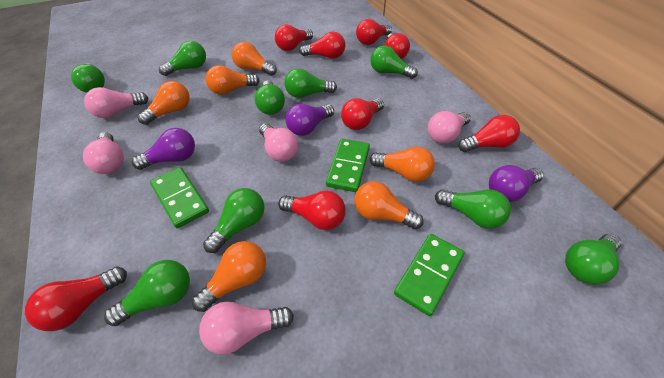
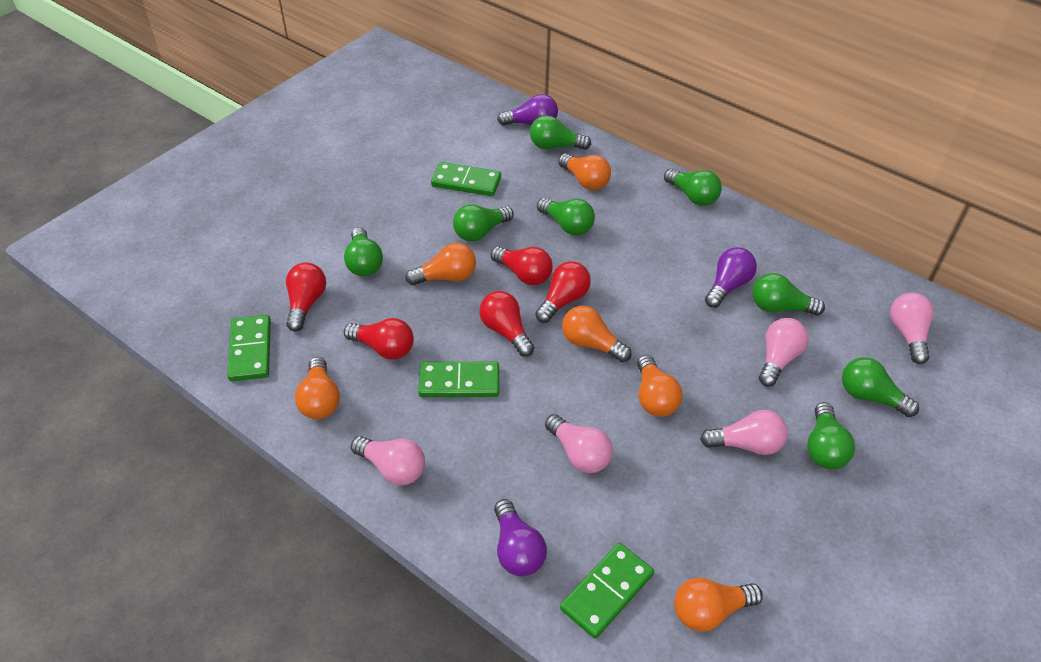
green domino: [150,167,209,228] [326,139,370,192] [394,234,465,316] = 3 -> [227,315,271,381] [418,362,499,397] [431,162,501,196] [560,543,654,639] = 4
green light bulb: [71,64,105,93] [104,260,190,326] [159,41,206,76] [203,188,265,253] [255,80,285,115] [284,68,337,98] [370,45,418,79] [435,189,511,229] [565,234,622,285] = 9 -> [344,227,383,276] [453,204,514,242] [530,115,591,150] [537,198,595,235] [664,169,722,206] [752,273,825,316] [807,402,855,469] [842,357,919,417] = 8
red light bulb: [25,266,127,331] [275,25,313,51] [278,191,346,230] [299,32,345,59] [341,98,384,130] [356,19,392,45] [385,33,410,59] [458,115,520,152] = 8 -> [286,262,326,332] [344,318,414,360] [479,291,534,357] [491,247,553,285] [535,261,591,323] = 5

